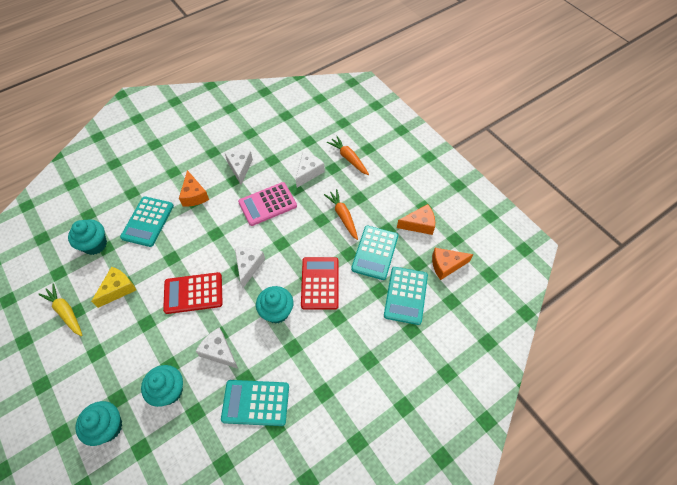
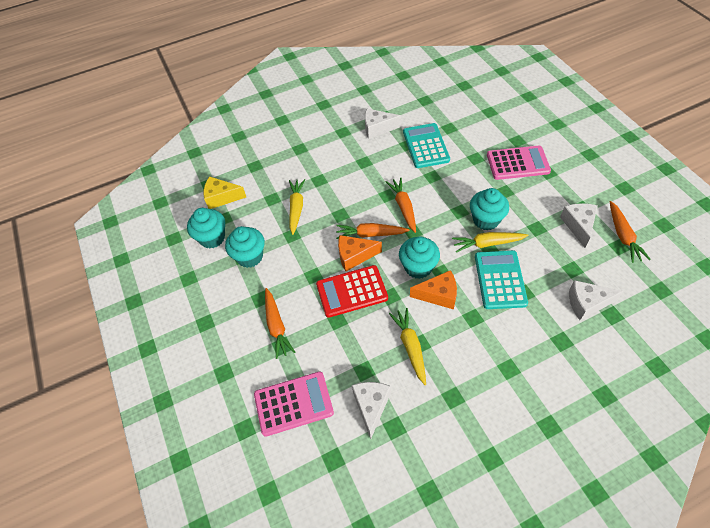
orange carrot: [324,189,358,240] [327,136,369,175] = 2 -> [265,288,295,359] [336,223,410,239] [386,178,416,233] [610,201,650,263] = 4
orange cheese: [179,170,209,207] [397,204,435,235] [432,248,473,280] = 3 -> [338,235,382,271] [410,270,457,309] = 2
pink calculator: [238,182,297,226] = 1 -> [254,371,334,437] [487,146,551,180] = 2
red calculator: [163,272,223,314] [301,257,339,310] = 2 -> [316,265,388,318] = 1
turquoise calculator: [120,196,174,247] [221,380,289,426] [351,226,398,280] [384,267,428,325] = 4 -> [403,123,450,168] [475,250,528,309] = 2
yellow carrot: [39,284,83,336] = 1 -> [289,179,305,235] [389,308,426,385] [452,232,528,253] = 3

